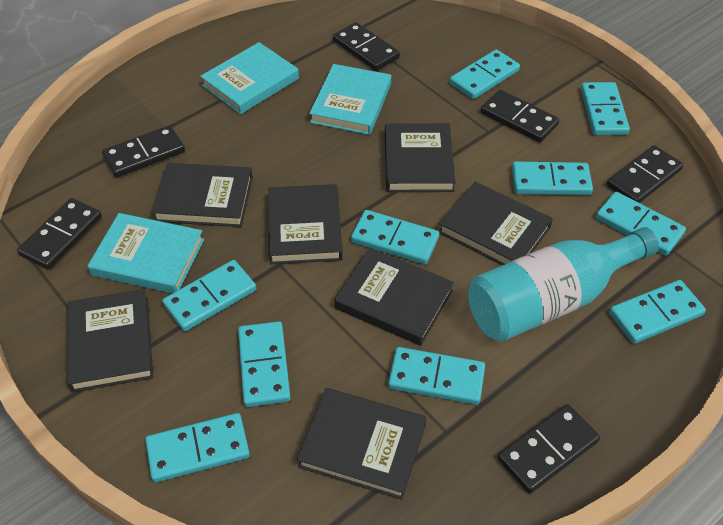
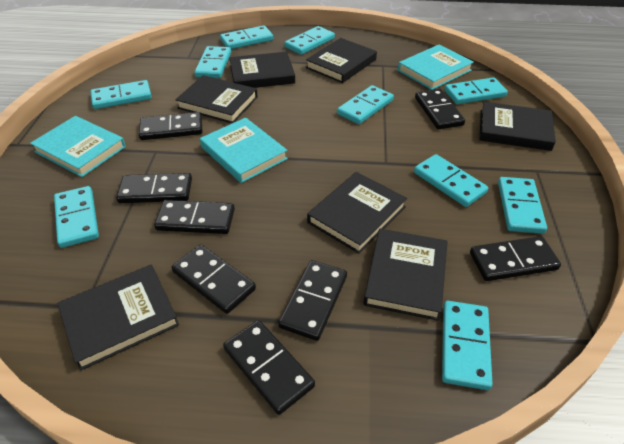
black domino: [17,198,102,270] [102,125,185,178] [333,22,400,71] [481,90,560,143] [498,404,600,494] [607,145,684,203] = 6 -> [116,173,192,203] [139,112,202,140] [154,200,235,234] [172,244,256,314] [223,320,315,415] [278,260,347,341] [415,89,465,129] [470,236,561,281] = 8
turquoise bottle: [468,227,659,342] = 1 -> none = 0

